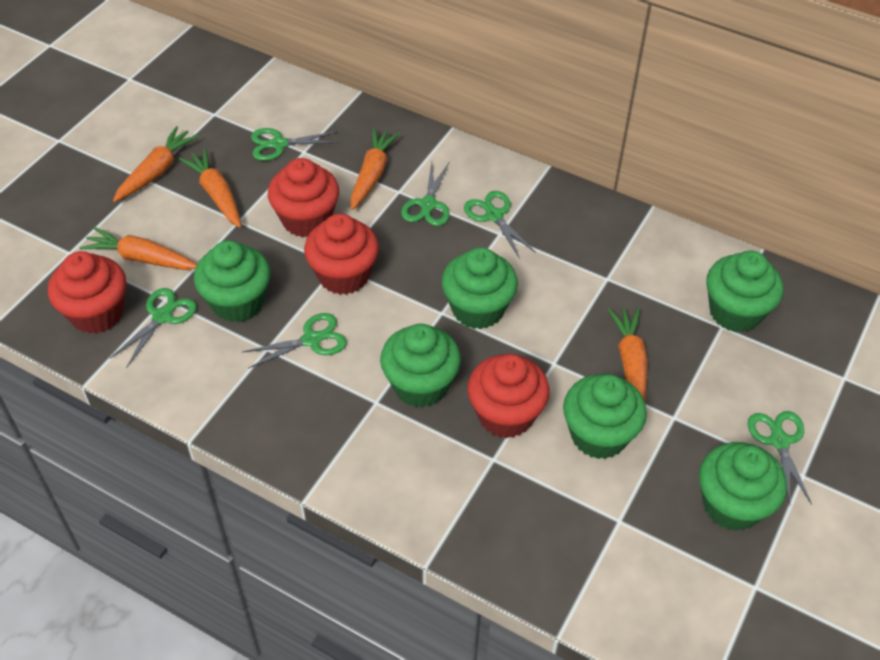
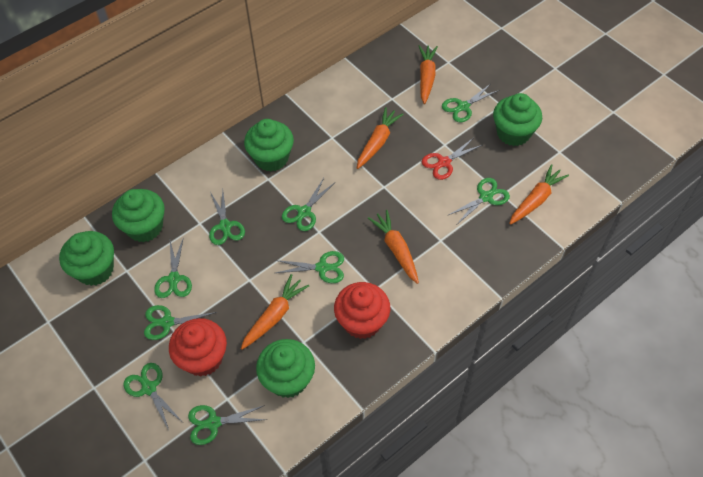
green cupcake: [194,240,271,322] [380,324,461,408] [442,247,518,329] [563,374,647,459] [699,442,787,531] [706,251,784,332] = 6 -> [59,231,114,286] [112,189,165,242] [244,119,294,171] [256,339,315,398] [493,93,542,146] = 5
green scissors: [110,288,197,368] [242,313,347,369] [251,128,340,161] [401,161,450,226] [464,191,536,259] [748,411,812,505] = 6 -> [123,363,181,430] [144,305,217,340] [154,237,192,298] [188,405,267,445] [209,190,245,245] [275,251,344,283] [282,178,334,231] [442,84,499,122] [447,178,510,224] = 9
red cupcake: [48,251,126,334] [268,158,339,238] [304,214,379,295] [467,354,550,438] = 4 -> [169,318,227,377] [334,282,390,339] = 2
red scissors: none = 0 -> [422,138,482,180] = 1

